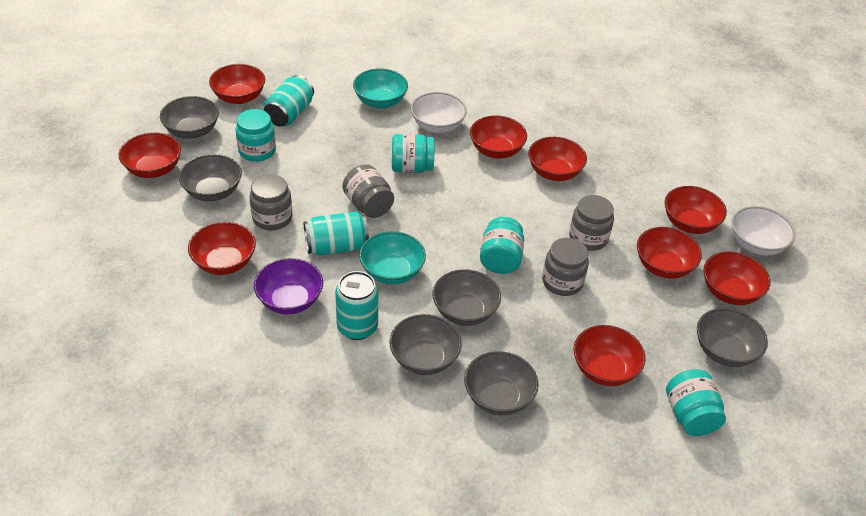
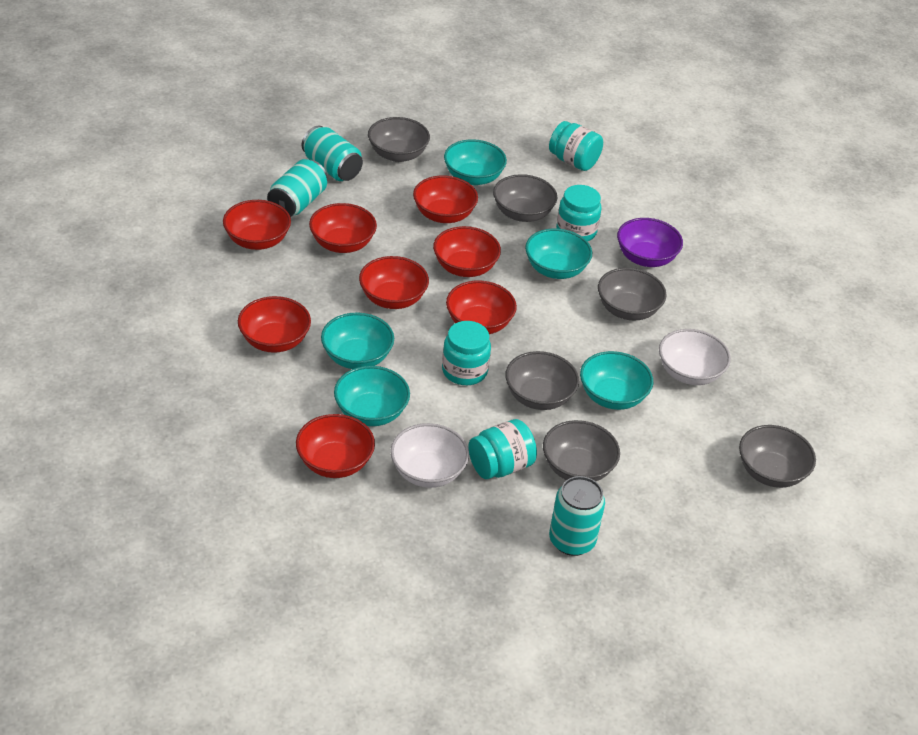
grey jar: [249,174,292,230] [342,164,394,218] [542,238,589,296] [569,195,614,251] = 4 -> none = 0
red bowl: [119,132,181,178] [188,222,256,275] [209,64,265,104] [470,116,527,159] [528,137,587,181] [573,325,646,386] [637,227,702,279] [664,186,727,234] [703,252,770,305] = 9 -> [223,200,291,250] [238,296,311,353] [296,414,375,478] [309,203,377,253] [359,256,429,309] [413,176,478,223] [433,226,501,277] [446,281,517,334] = 8
turquoise bowl: [353,68,408,109] [359,231,426,285] = 2 -> [321,313,394,369] [334,366,410,426] [444,139,507,185] [525,229,592,279] [580,351,653,410] = 5

